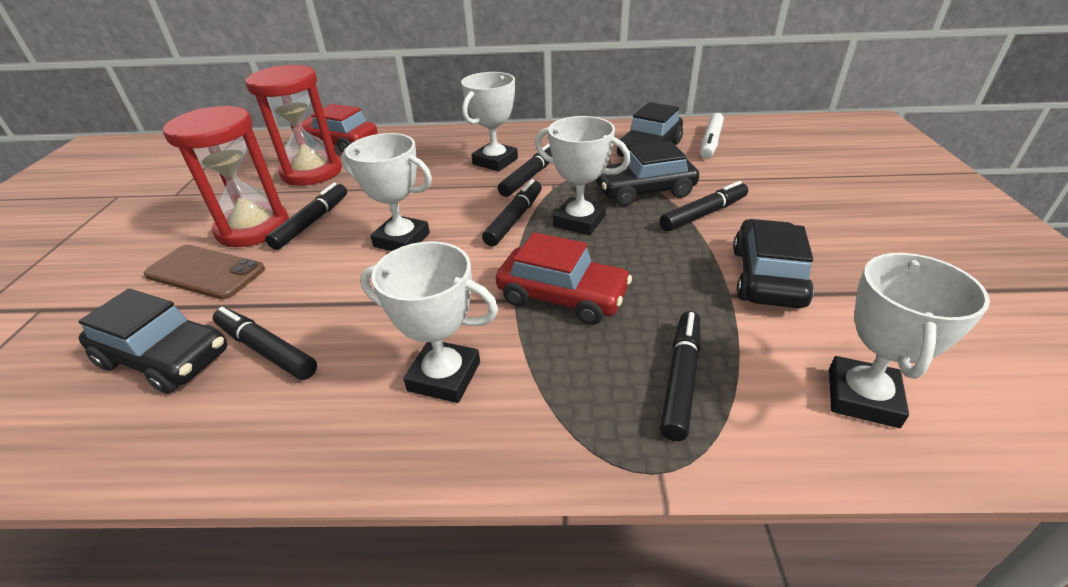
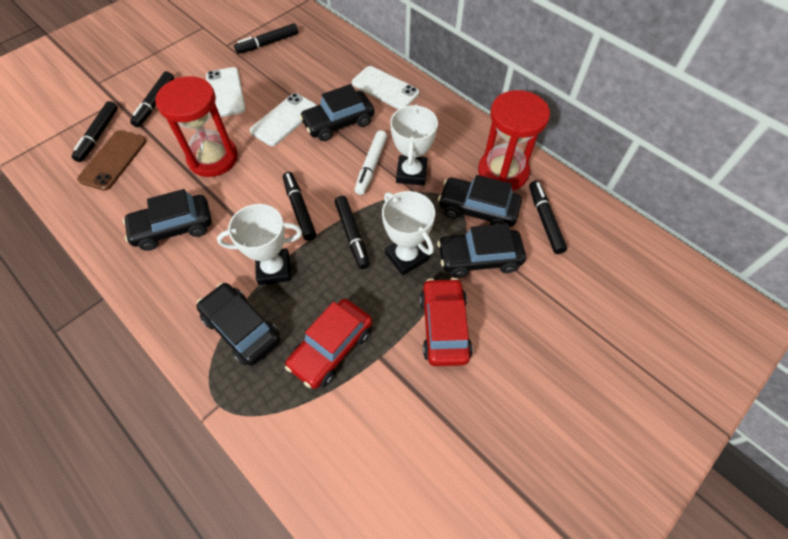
black car: [78,288,227,394] [596,141,699,206] [617,102,683,157] [733,219,814,308] = 4 -> [123,189,212,251] [196,283,280,366] [299,84,374,141] [437,223,526,278] [438,175,522,227] = 5
white phone: none = 0 -> [206,67,245,117] [250,93,317,146] [352,66,419,109] = 3
white trophy: [341,133,432,251] [360,241,498,403] [461,72,518,172] [535,116,631,235] [829,253,990,428] = 5 -> [217,204,302,285] [382,191,435,275] [390,104,438,185] = 3

